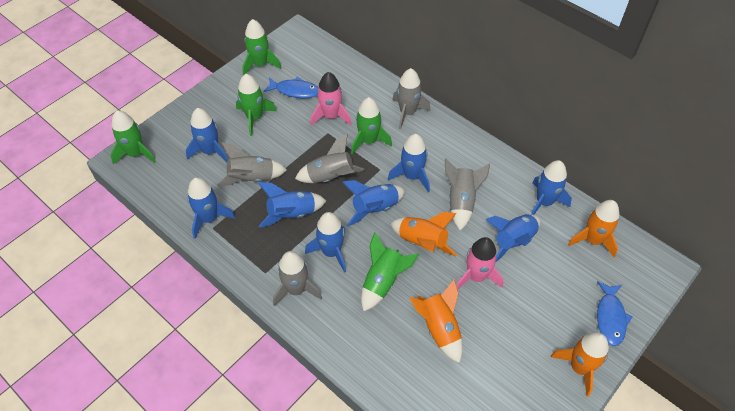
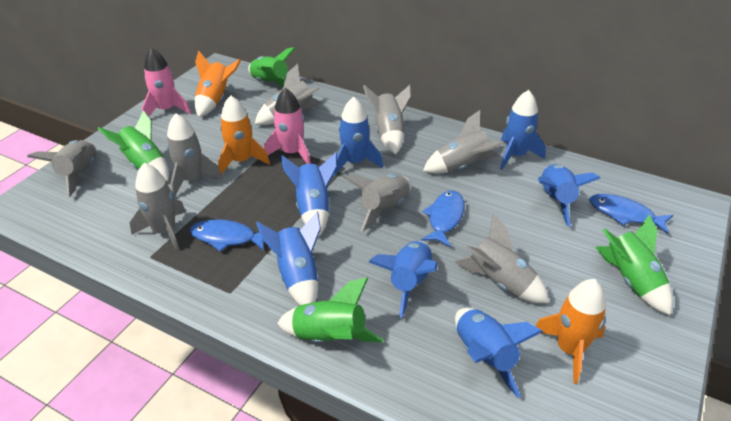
blue fish: [263,77,318,98] [597,281,632,346] = 2 -> [190,219,273,252] [421,191,465,247] [589,194,673,234] = 3
blue rocket: [186,108,228,162] [187,177,235,239] [259,182,326,228] [305,212,346,273] [343,180,405,226] [388,134,430,192] [485,214,541,262] [531,160,572,215] = 8 -> [256,212,321,305] [281,153,337,237] [334,97,383,176] [369,241,438,318] [455,308,543,398] [500,90,546,169] [538,164,601,227] = 7
green rocket: [111,110,156,165] [236,74,277,136] [242,19,281,75] [351,97,392,155] [361,232,419,312] = 5 -> [98,110,169,181] [248,47,296,88] [277,277,384,343] [595,214,673,316] = 4
grey rocket: [218,142,287,186] [273,251,322,306] [295,134,364,183] [392,68,431,129] [445,158,490,231] = 5 -> [27,140,97,197] [130,163,186,251] [167,113,222,197] [255,64,322,125] [343,174,412,232] [363,85,411,154] [423,110,503,174] [454,214,549,303] = 8
orange rocket: [390,212,457,256] [410,280,463,363] [551,332,609,397] [568,200,620,258] = 4 -> [195,51,241,117] [218,95,270,174] [535,279,606,384] = 3

